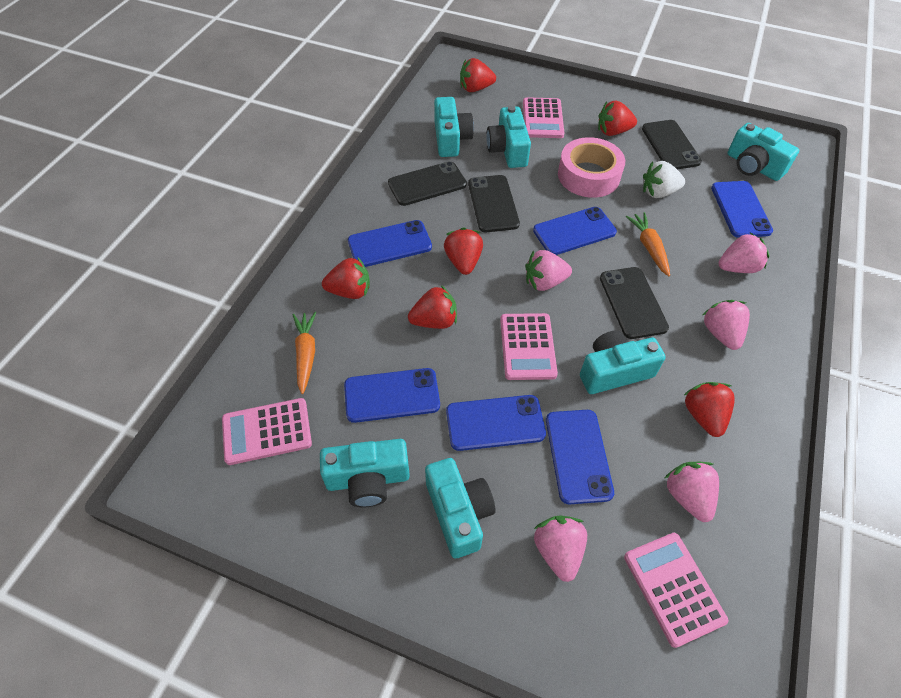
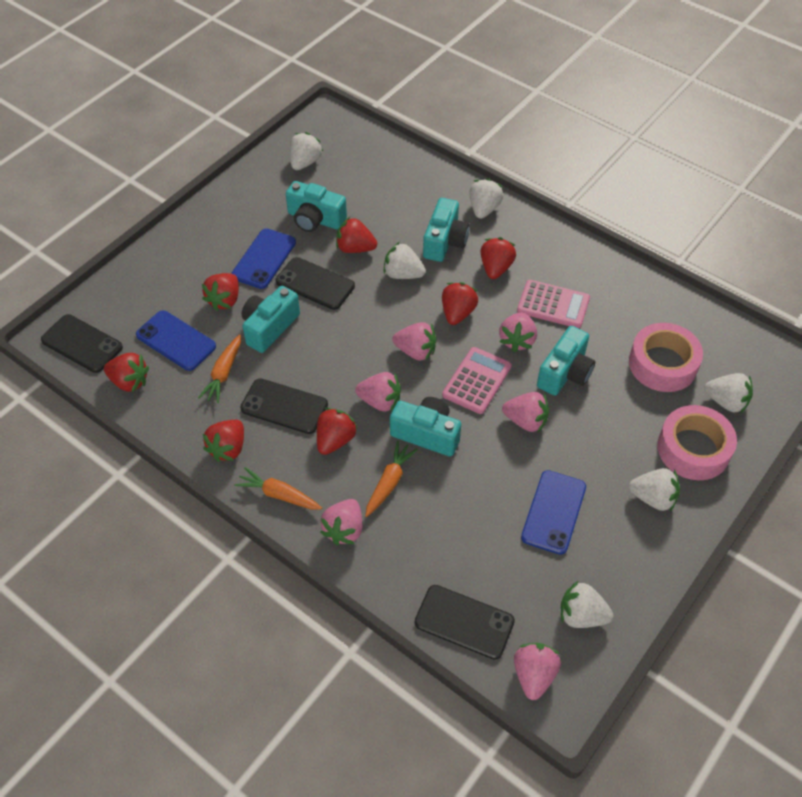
blue phone: [344,368,440,423] [348,220,432,267] [446,395,546,451] [533,207,617,255] [546,410,614,504] [711,181,773,238] = 6 -> [136,310,216,371] [231,228,296,289] [521,470,586,555] = 3
orange carrot: [292,312,316,394] [626,212,670,277] = 2 -> [198,334,241,403] [234,467,322,510] [365,441,418,517] = 3
pink calculator: [222,398,312,465] [500,313,558,380] [523,97,564,138] [624,533,728,648] = 4 -> [442,347,512,414] [517,280,590,328] = 2
pink strawberry: [525,250,572,291] [534,515,587,582] [665,462,719,522] [703,300,750,350] [718,233,770,273] = 5 -> [320,499,362,545] [355,372,401,412] [392,322,437,361] [499,313,537,353] [502,392,549,432] [514,643,561,700] = 6
pink tape: [558,137,625,198] = 1 -> [629,323,703,392] [657,405,737,480] = 2
red strawberry: [322,257,370,299] [408,285,457,329] [444,227,483,275] [460,58,496,92] [598,100,637,136] [684,382,735,437] = 6 -> [104,353,149,392] [202,273,239,311] [203,420,244,462] [317,408,358,455] [336,217,377,253] [442,282,478,325] [481,237,516,279] = 7
turquoise camera: [320,439,410,507] [425,458,495,558] [434,97,474,157] [486,106,531,168] [580,330,666,394] [728,123,799,181] = 6 -> [242,286,300,353] [286,181,347,232] [390,397,461,457] [423,198,470,262] [537,326,595,396] = 5
white strawberry: [643,161,685,198] = 1 -> [290,132,323,170] [384,242,426,279] [469,178,503,219] [561,581,613,628] [629,468,680,511] [704,373,753,413] = 6

